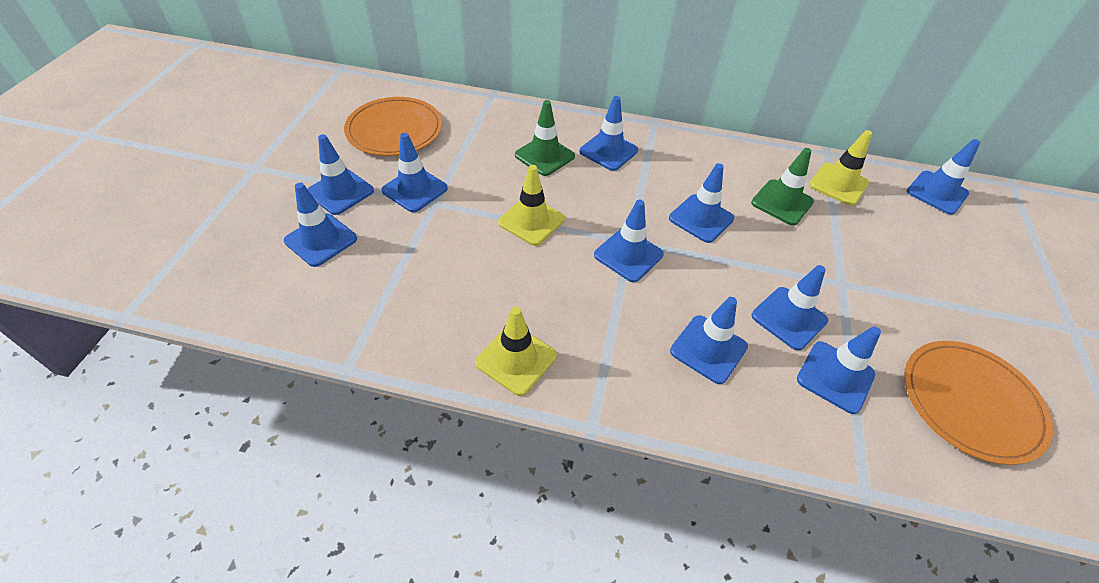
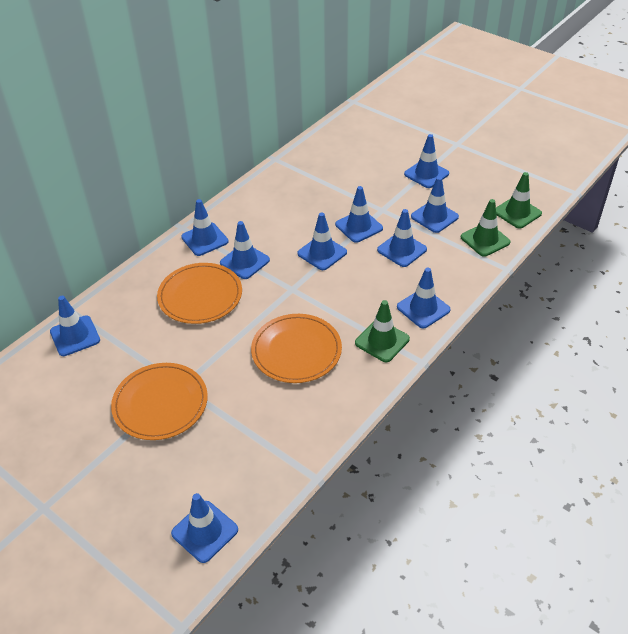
green traffic cone: [515,100,575,176] [751,148,814,225] = 2 -> [355,300,410,362] [461,199,511,257] [496,172,542,229] = 3
orange plate: [344,97,442,156] [904,341,1053,465] = 2 -> [111,363,208,440] [157,263,242,324] [251,314,342,383] = 3
yellow traffic cone: [475,306,557,396] [498,165,565,246] [809,130,872,206] = 3 -> none = 0

